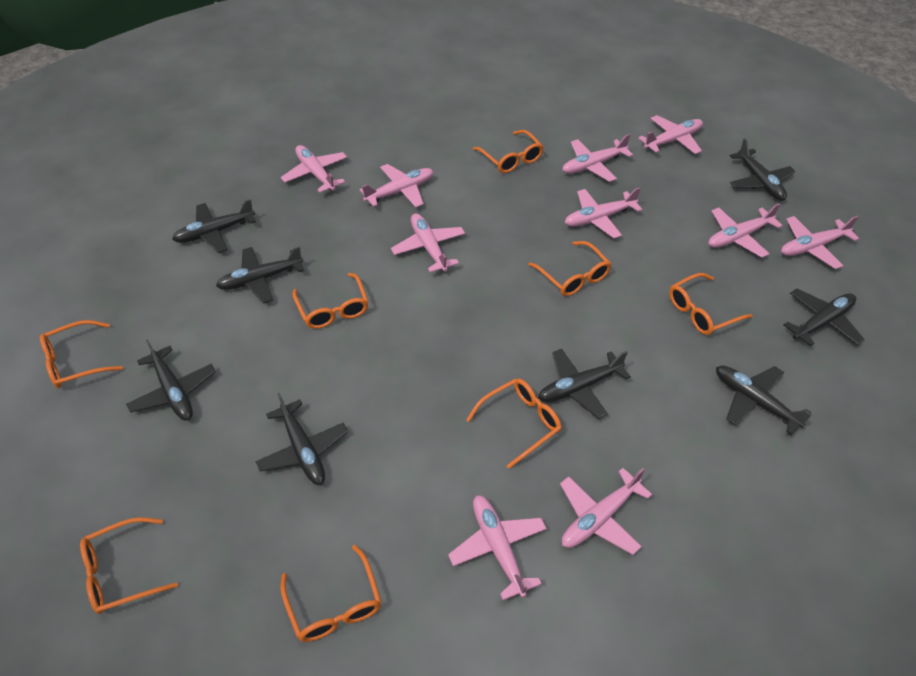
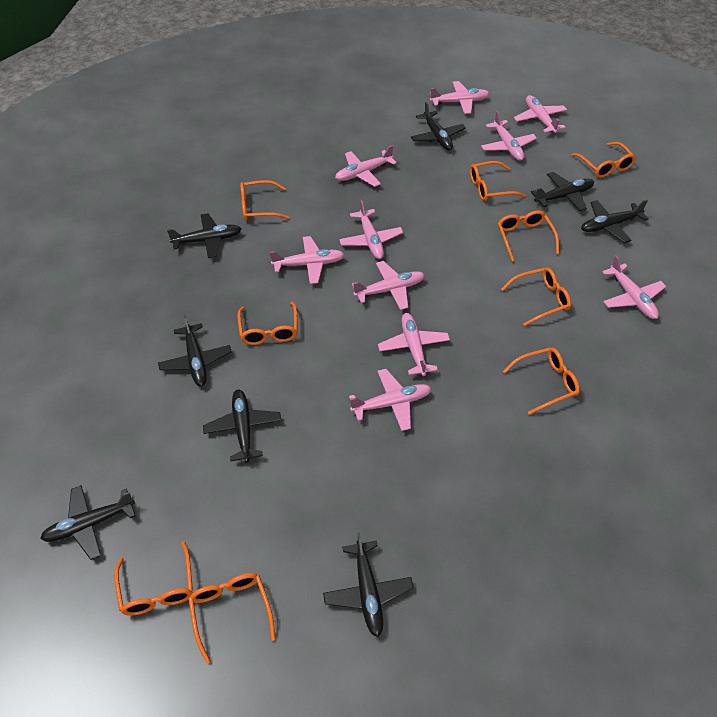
orange glasses: [40,320,123,388] [80,517,178,614] [280,545,381,642] [292,273,369,329] [466,378,562,469] [473,130,544,173] [528,241,611,296] [669,273,753,335] = 8 -> [114,541,193,616] [188,573,275,664] [237,302,298,345] [240,180,290,221] [470,161,526,201] [498,210,559,262] [501,267,571,326] [503,347,580,415] [572,142,636,178] = 9

